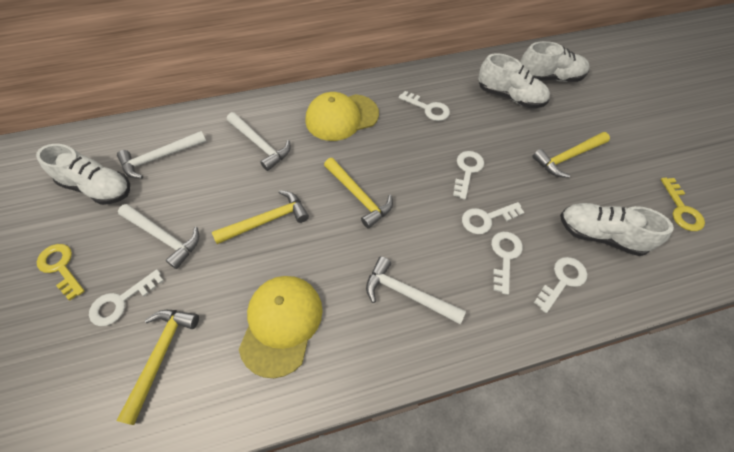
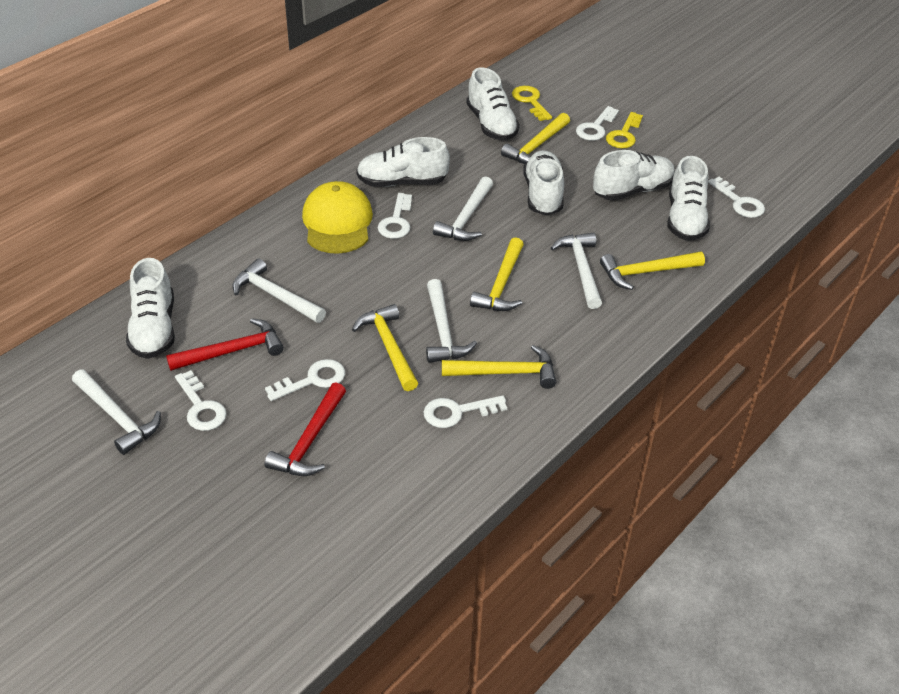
red hammer: none = 0 -> [166,318,284,371] [265,383,346,476] = 2
white hammer: [117,131,207,179] [118,204,199,269] [227,112,291,171] [366,256,466,324] = 4 -> [72,369,161,455] [232,259,326,323] [426,279,477,363] [433,176,493,241] [551,233,602,309] = 5
white shoe: [36,144,130,205] [478,53,550,108] [520,41,590,82] [560,203,674,256] = 4 -> [126,258,175,359] [356,137,450,187] [467,67,520,140] [523,150,564,215] [593,150,675,201] [668,156,710,241] = 6
yellow cap: [239,276,323,378] [305,92,379,141] = 2 -> [302,181,373,254] = 1
yellow hammer: [116,310,199,425] [212,190,309,244] [324,158,393,228] [532,132,610,178] = 4 -> [352,304,418,391] [442,345,556,389] [470,237,524,311] [501,113,570,164] [600,251,705,290] = 5

